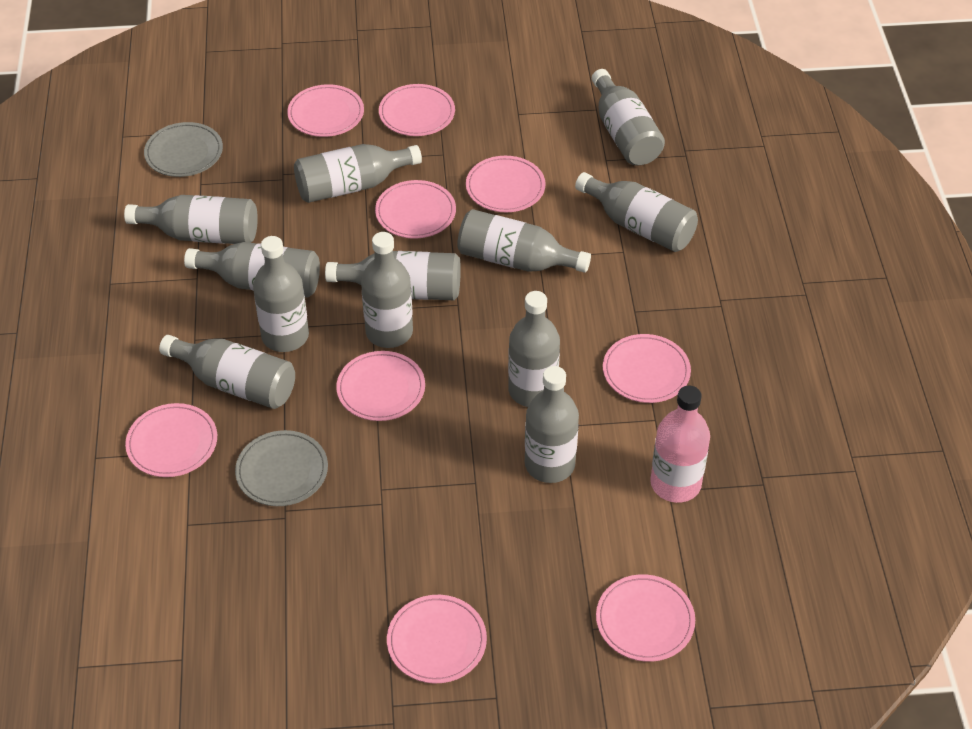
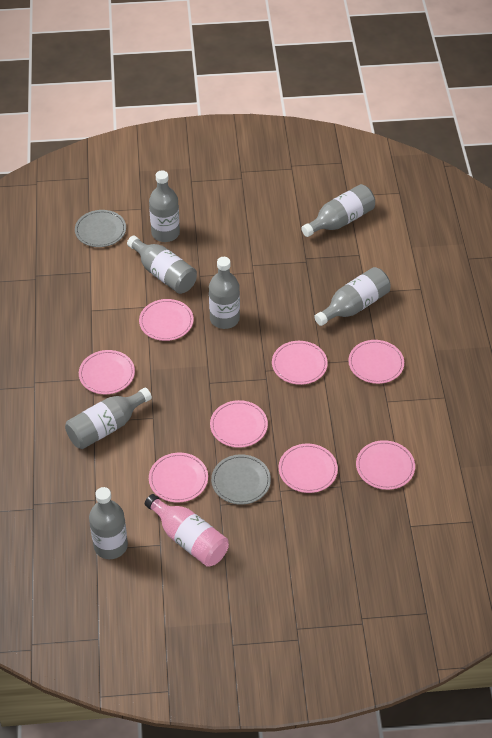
grey bottle: [124,195,258,244] [159,335,295,409] [184,242,320,298] [253,236,309,352] [294,144,422,203] [325,251,461,300] [361,232,413,348] [457,209,591,273] [508,291,560,407] [525,366,579,483] [575,172,698,252] [592,69,665,166] = 12 -> [65,388,152,449] [89,487,128,559] [127,236,197,294] [149,171,180,242] [209,257,240,329] [301,184,375,237] [314,267,391,326] = 7
pink plate: [125,403,217,477] [287,84,364,137] [336,351,425,421] [375,180,456,239] [379,84,455,136] [387,595,487,683] [466,156,546,212] [596,574,695,662] [603,334,691,403] = 9 -> [79,350,135,394] [139,299,194,341] [149,453,208,502] [210,400,268,448] [272,341,328,385] [279,444,338,493] [348,340,404,384] [356,440,415,490] = 8

